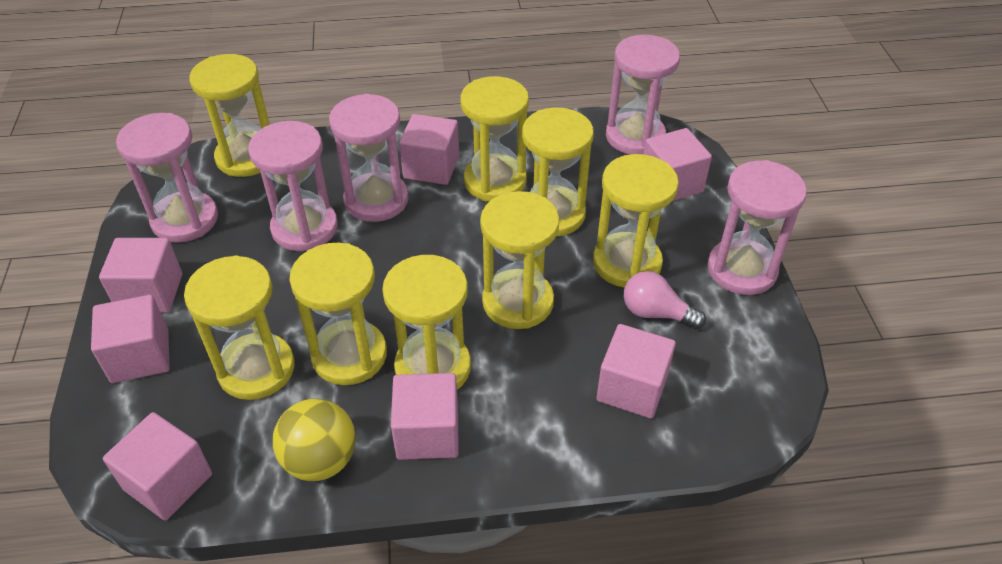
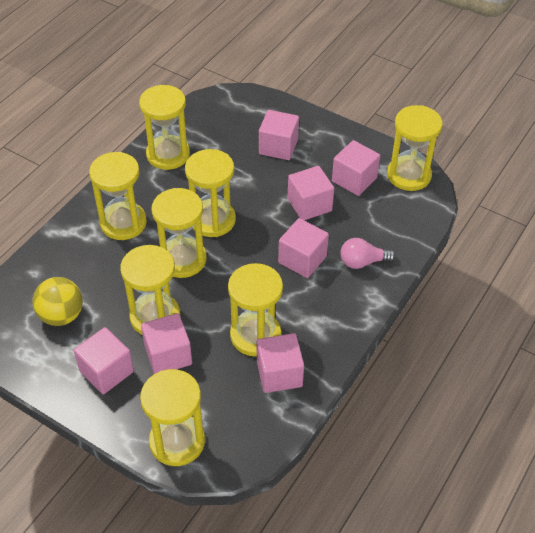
pink hourglass: [116,113,218,243] [248,121,338,251] [329,94,409,222] [606,35,680,155] [707,160,807,295] = 5 -> none = 0

